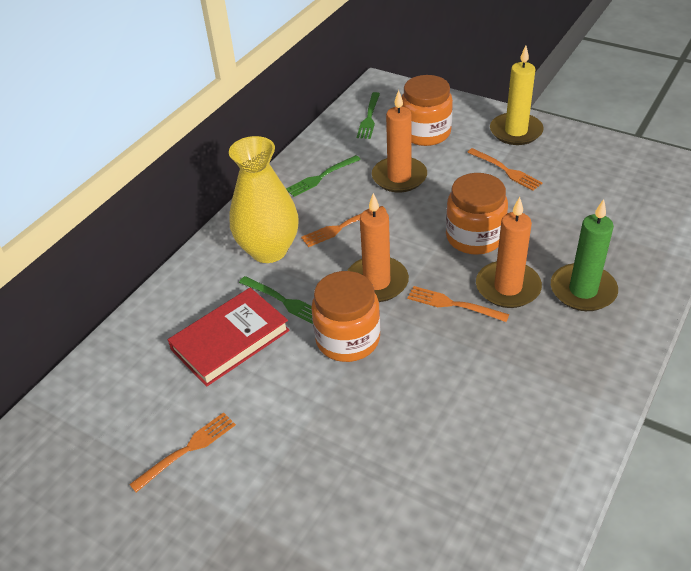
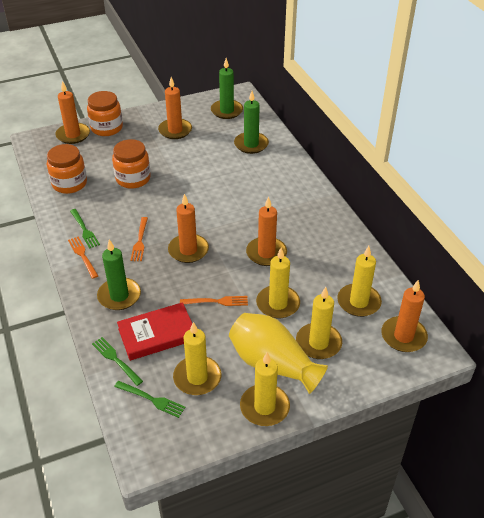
green candle: [551,199,618,311] = 1 -> [97,239,141,310] [211,58,243,119] [234,91,269,154] = 3
orange candle: [347,193,409,302] [372,90,427,193] [476,197,542,308] = 3 -> [55,81,90,144] [158,77,192,139] [168,194,209,263] [246,197,287,266] [381,280,428,352] = 5
orange fork: [129,412,236,492] [301,206,386,247] [407,286,509,322] [467,148,542,191] = 4 -> [68,237,98,279] [130,217,148,261] [180,296,248,306] = 3
yellow candle: [490,46,544,145] = 1 -> [173,322,221,395] [240,352,290,426] [256,248,300,319] [296,287,342,359] [337,246,382,317] = 5

